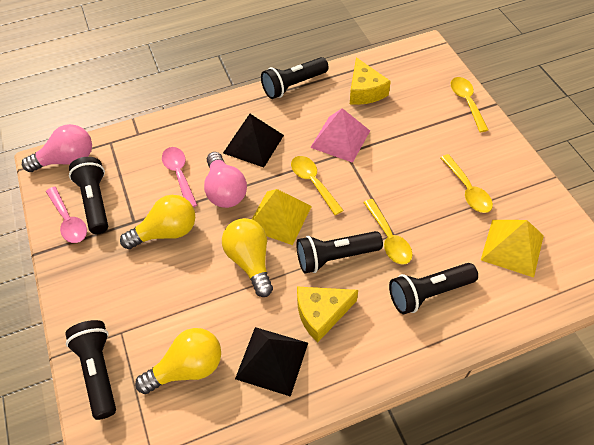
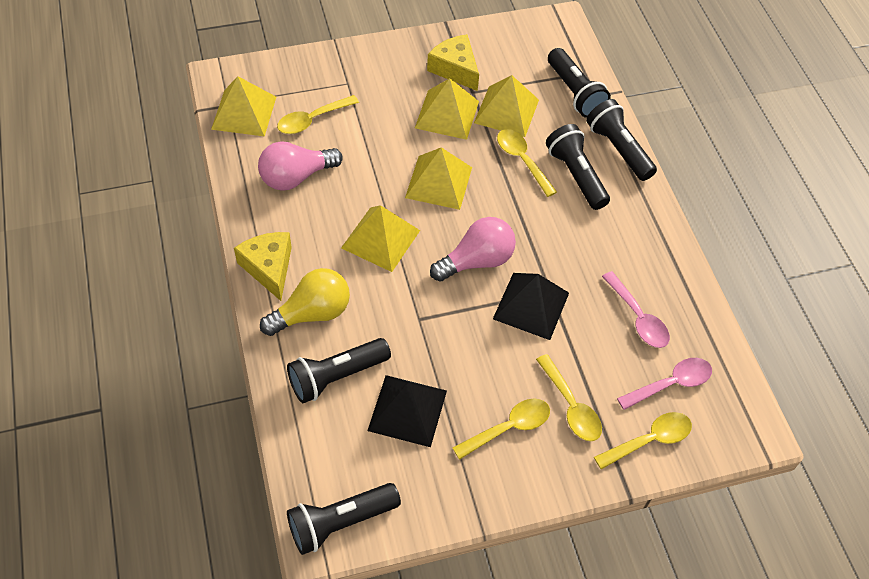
pink pyramid: [310,108,370,163] = 1 -> none = 0
yellow light bulb: [120,195,195,249] [135,328,221,394] [222,218,273,297] = 3 -> [260,268,350,336] = 1
yellow pyramid: [251,189,312,245] [481,220,544,278] = 2 -> [211,76,276,137] [341,205,420,272] [405,147,472,210] [415,78,479,140] [474,75,539,137] = 5
yellow spoon: [291,156,344,215] [363,199,412,265] [441,154,493,213] [451,77,488,132] = 4 -> [277,95,359,134] [453,399,550,460] [497,129,557,197] [536,354,602,441] [594,412,692,469] = 5

